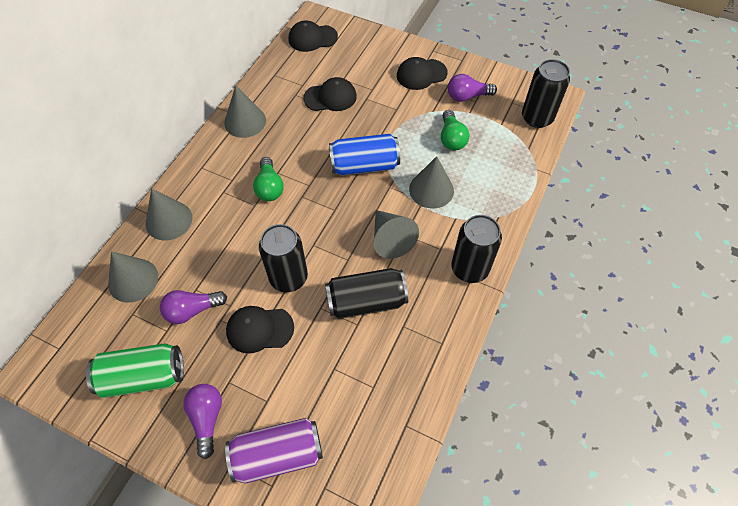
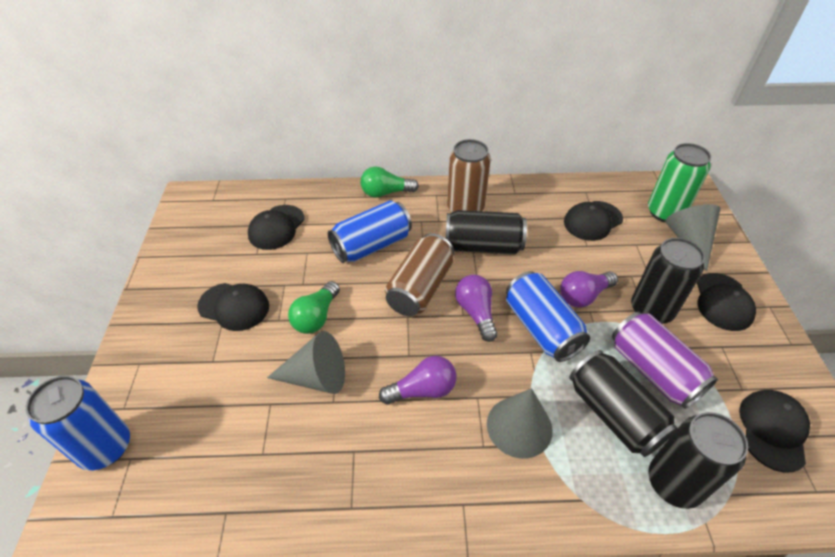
black cap: [226,306,294,353] [288,21,338,52] [303,77,357,111] [397,57,448,90] = 4 -> [197,283,269,331] [248,205,305,250] [564,201,623,241] [697,273,756,331] [739,390,810,473] = 5
blue can: [329,134,400,175] = 1 -> [26,376,130,470] [328,200,412,263] [506,271,590,362] = 3
brown can: none = 0 -> [385,233,454,316] [447,139,491,212] = 2
grey cone: [108,251,158,303] [146,188,192,241] [224,85,266,138] [374,210,419,259] [409,156,454,208] = 5 -> [267,331,345,394] [487,388,553,458] [665,204,721,271] = 3

